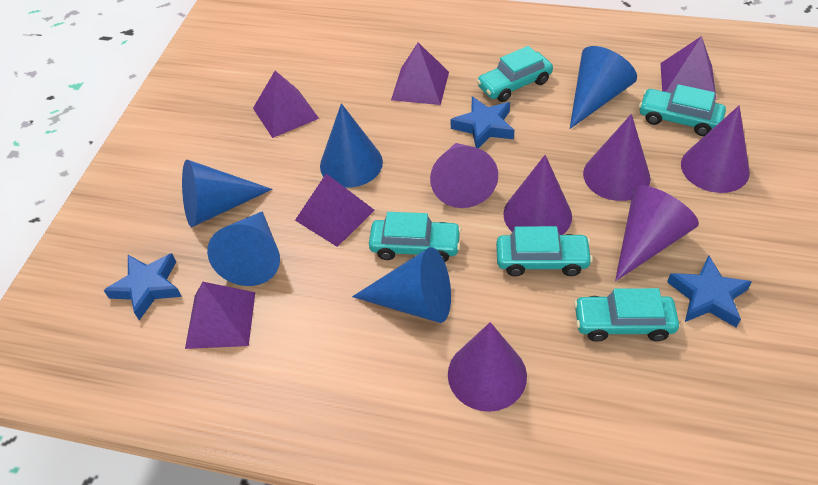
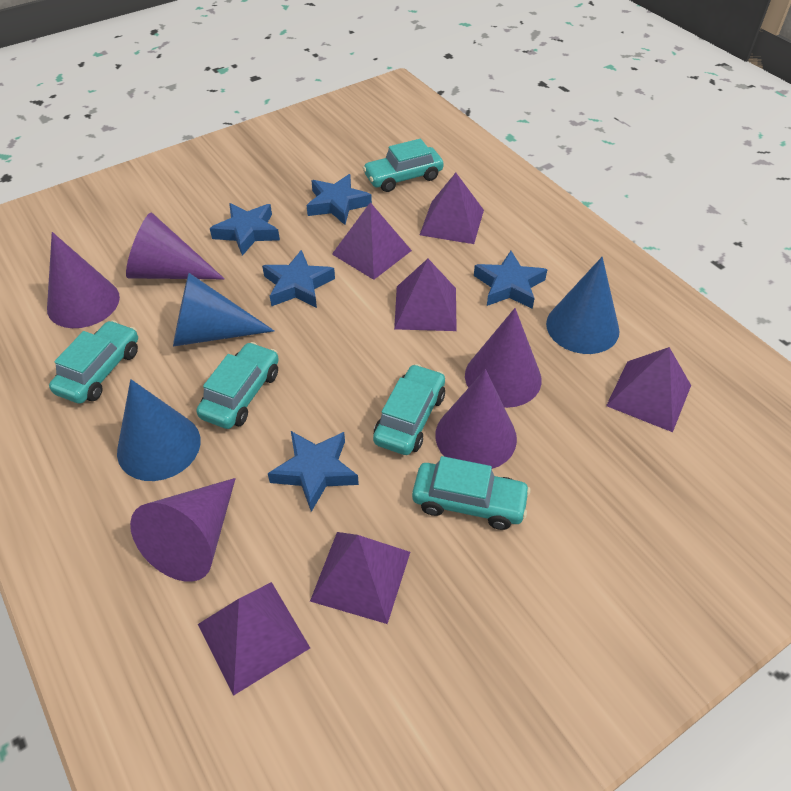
blue cone: [182,159,272,227] [207,211,280,286] [320,103,383,187] [352,247,451,323] [570,46,637,129] = 5 -> [117,379,201,481] [173,273,274,347] [546,257,620,354] = 3
blue star: [103,253,182,320] [451,97,514,148] [667,255,752,327] = 3 -> [210,203,280,256] [262,250,335,308] [268,431,359,512] [307,174,372,225] [474,251,548,309] = 5
purple cone: [430,143,498,208] [448,322,527,412] [503,155,572,235] [583,114,650,201] [615,185,699,281] [681,105,750,193] = 6 -> [47,232,120,328] [126,212,225,279] [130,478,236,582] [435,369,517,469] [465,308,541,408] = 5
purple pyramid: [185,282,255,349] [253,71,319,138] [295,174,375,247] [391,42,449,105] [660,36,717,100] = 5 -> [198,582,310,696] [310,532,410,624] [332,202,412,280] [394,259,457,331] [420,173,484,244] [606,347,691,432] = 6

